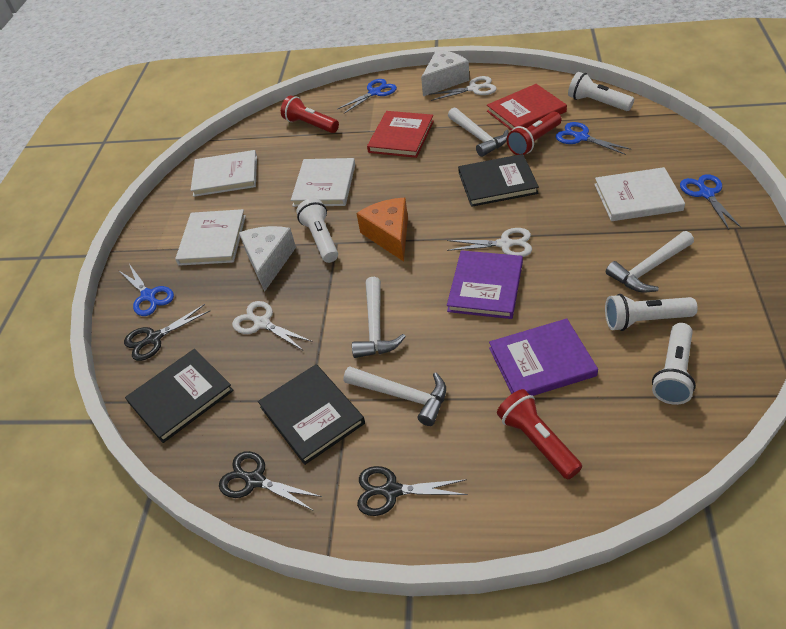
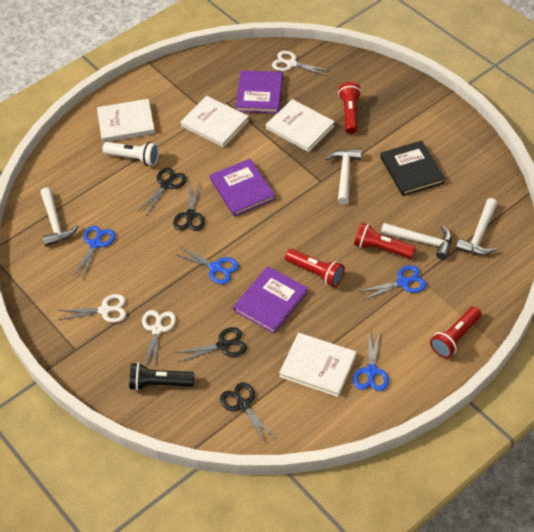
black book: [125,349,234,443] [258,364,365,465] [458,154,539,207] = 3 -> [380,140,445,196] = 1
black flashlight: none = 0 -> [129,363,194,391] = 1
black scissors: [124,304,210,361] [219,451,322,511] [357,466,468,516] = 3 -> [138,167,187,215] [173,182,205,231] [175,327,247,362] [220,382,274,443] = 4
orange cheese: [357,198,408,261] = 1 -> none = 0
purple book: [447,250,523,319] [489,318,598,396] = 2 -> [210,159,275,217] [233,266,308,334] [236,70,283,113] = 3
red book: [367,111,434,158] [487,84,567,131] = 2 -> none = 0
red flashlight: [281,95,339,133] [497,389,582,479] [507,112,562,155] = 3 -> [285,249,345,287] [338,82,361,134] [354,223,416,259] [430,307,482,358] = 4
white cheese: [239,226,296,292] [421,50,469,96] = 2 -> none = 0
white flashlight: [296,198,338,263] [568,72,634,111] [605,294,698,331] [652,323,696,405] = 4 -> [102,142,159,166] = 1

